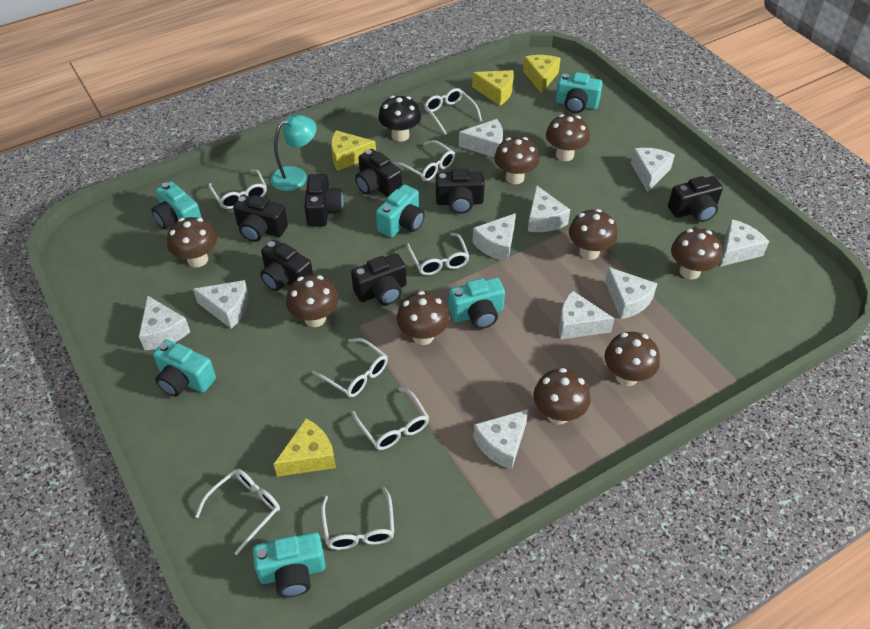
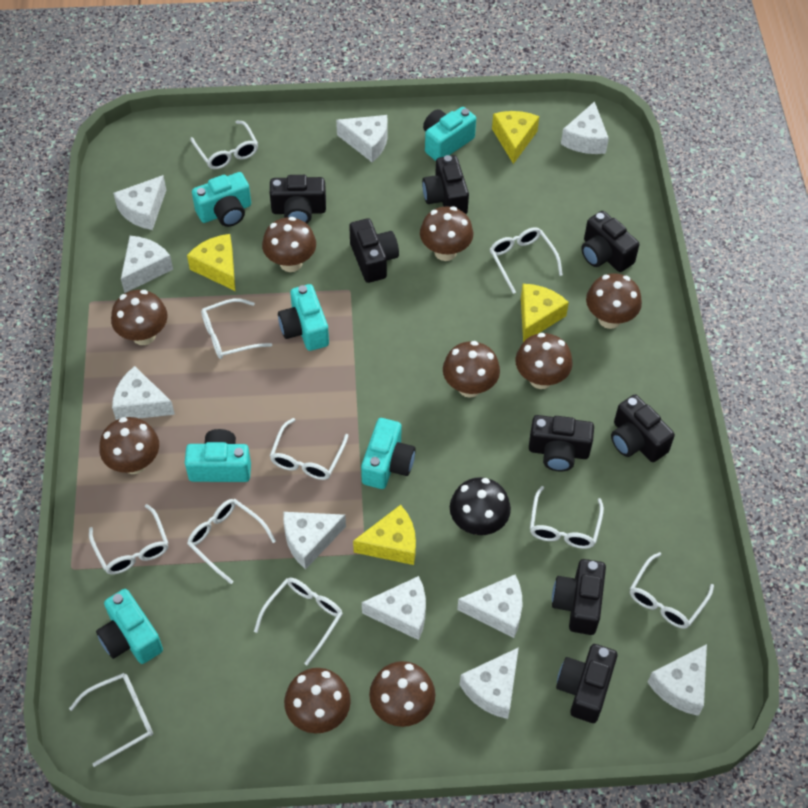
black camera: [233,195,288,242] [260,239,313,291] [304,174,344,227] [351,254,407,305] [355,149,402,197] [436,169,485,214] [668,176,723,222] = 7 -> [270,175,326,224] [349,218,399,283] [422,155,469,214] [529,415,594,472] [552,559,606,635] [556,644,617,723] [581,211,639,272] [611,394,675,462] = 8
turquoise lamp: [270,115,316,191] = 1 -> none = 0
white glasses: [195,469,280,555] [208,169,267,209] [312,338,388,398] [321,487,394,550] [351,387,429,450] [393,140,455,181] [406,233,469,275] [424,88,482,135] = 8 -> [69,673,153,767] [89,504,168,575] [187,499,276,584] [190,121,258,169] [201,298,272,359] [254,578,343,665] [270,418,349,480] [490,227,563,294] [530,486,604,549] [630,552,714,629] = 10

